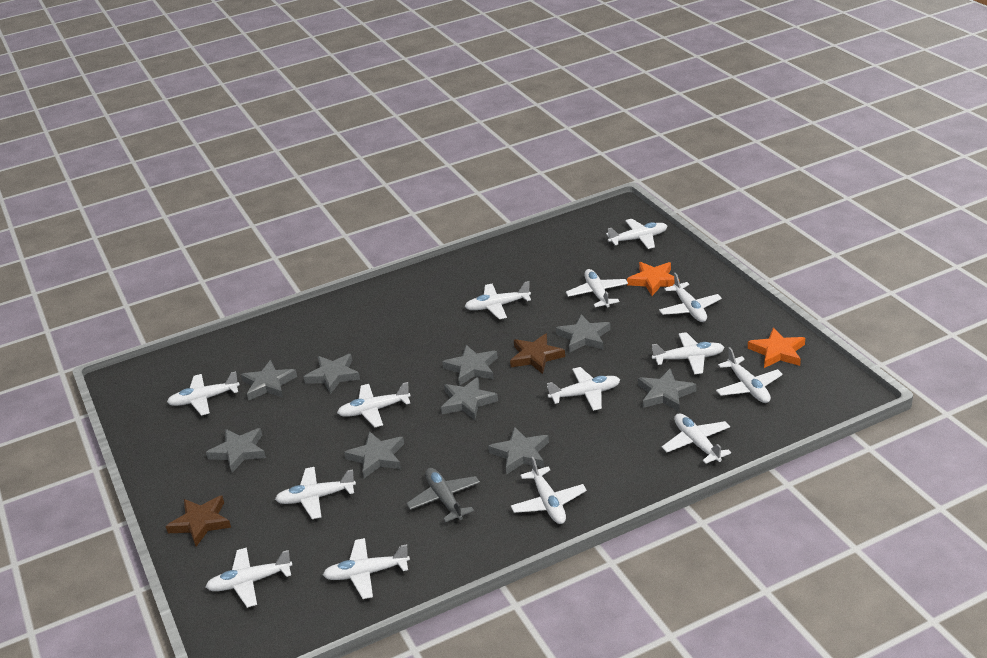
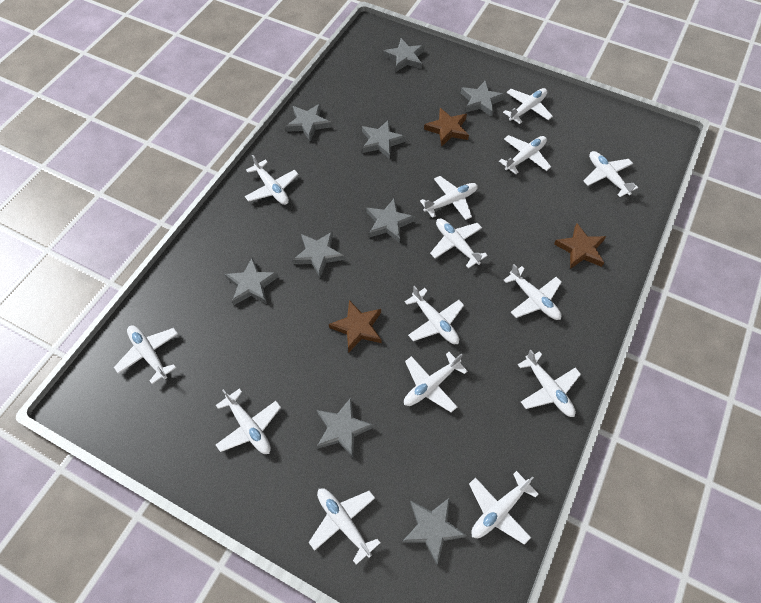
brown star: [166,496,231,547] [510,333,565,374] = 2 -> [329,300,381,352] [424,108,469,147] [554,223,606,269] = 3
grey plane: [406,468,480,522] = 1 -> none = 0
orange star: [627,262,680,296] [748,328,805,368] = 2 -> none = 0

